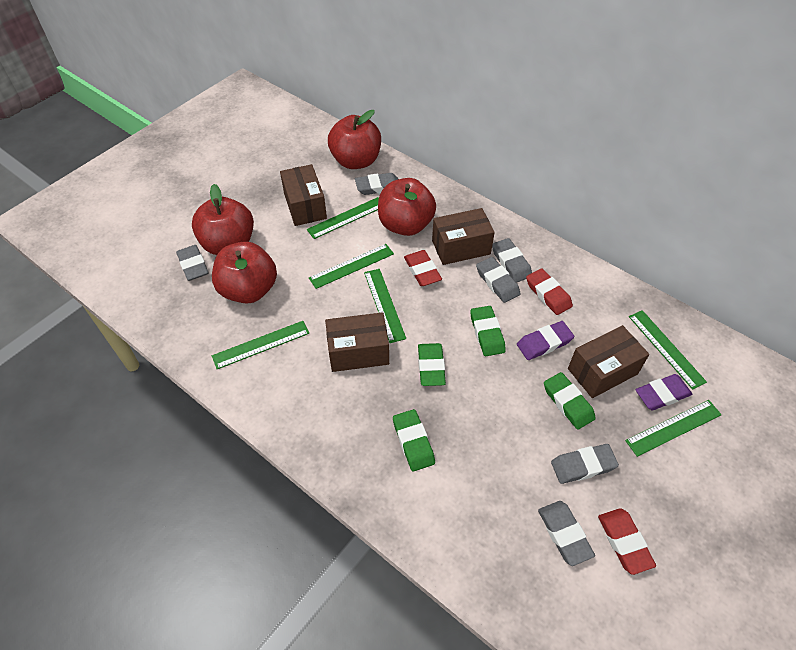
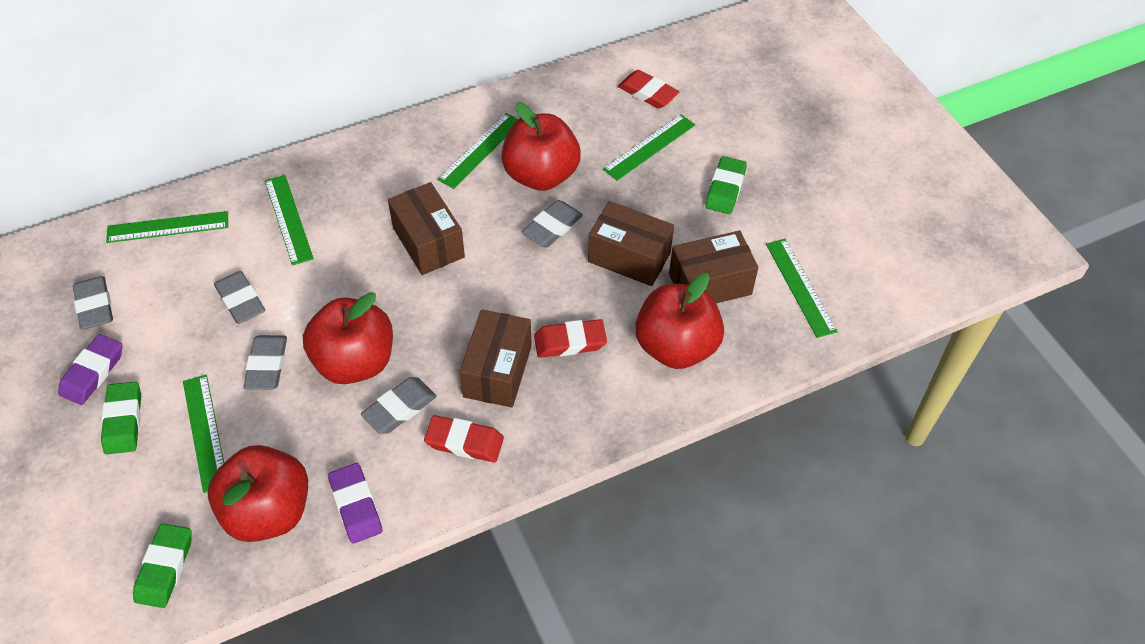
green eraser: [393,409,435,471] [418,343,446,386] [470,306,506,356] [544,372,596,430] = 4 -> [101,381,141,454] [133,523,192,608] [705,156,747,214] = 3
grey eraser: [176,245,208,281] [355,173,398,195] [476,257,520,303] [492,238,532,283] [538,501,595,566] [551,444,619,484] = 6 -> [73,276,113,330] [214,271,265,324] [244,335,287,390] [361,377,437,434] [521,200,583,247] = 5

